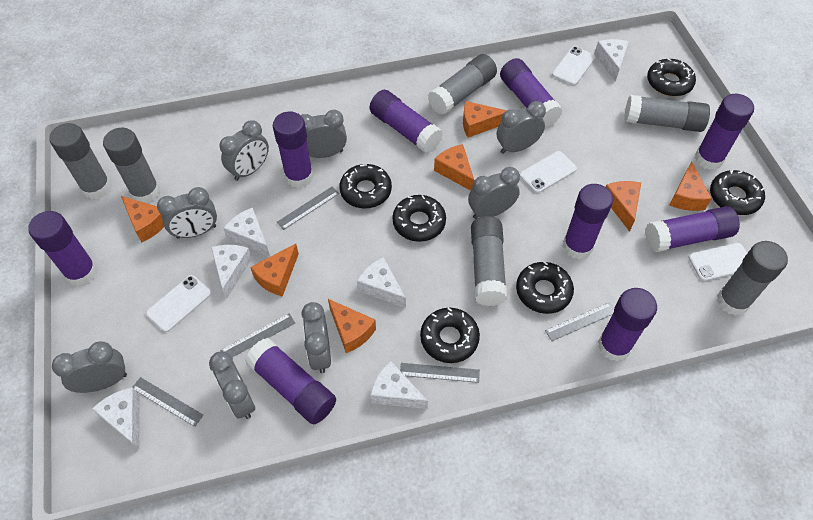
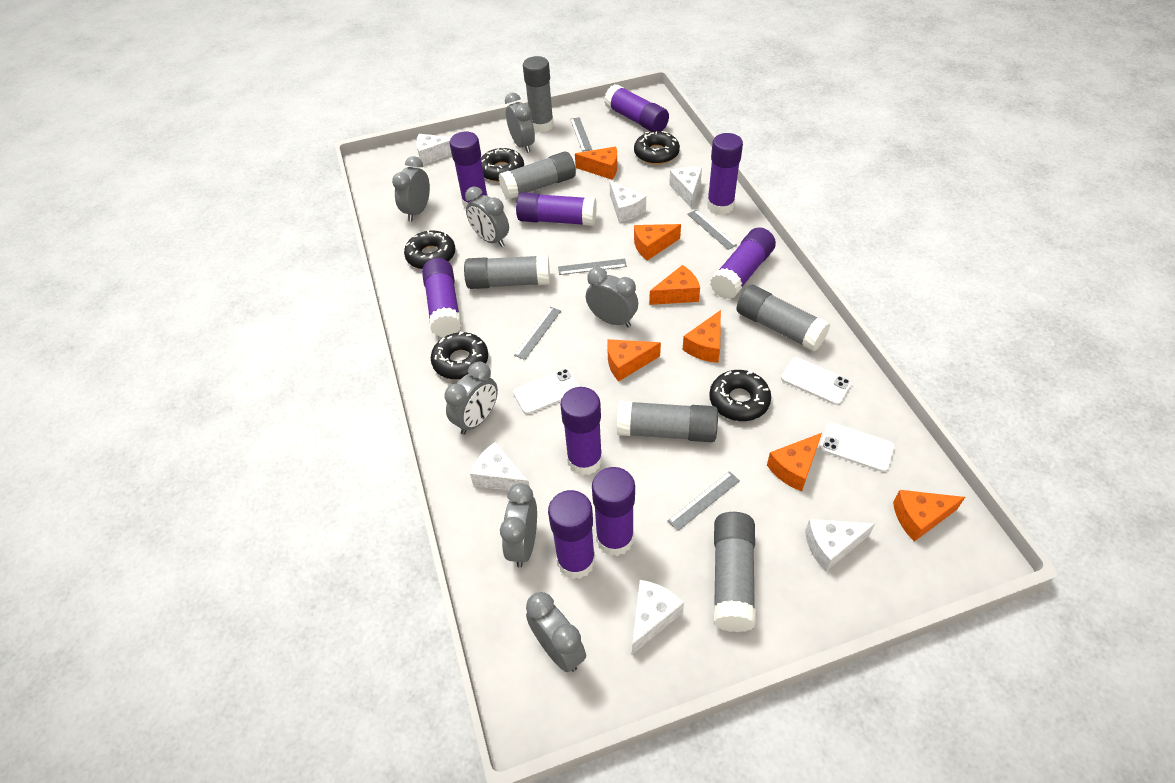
black donut: [340,164,392,209] [392,195,446,242] [420,307,480,363] [516,261,574,314] [647,58,696,96] [710,170,765,215] = 6 -> [404,230,455,269] [431,331,488,379] [481,147,524,182] [634,131,680,164] [709,370,771,421] = 5
grey clock: [52,341,127,393] [157,187,217,239] [209,351,255,419] [219,120,269,181] [301,110,347,158] [302,302,331,373] [468,167,520,219] [497,101,546,154] = 8 -> [392,156,430,221] [445,362,498,435] [465,187,509,247] [500,483,537,567] [505,93,535,153] [526,592,586,672] [586,267,638,328] = 7
white phone: [146,275,211,332] [520,151,577,193] [552,47,595,85] [688,243,747,281] = 4 -> [513,368,580,414] [781,357,852,405] [820,422,895,472] = 3

